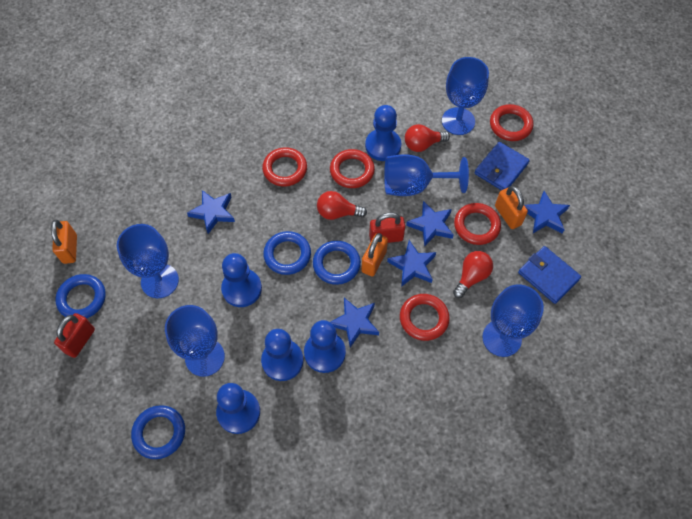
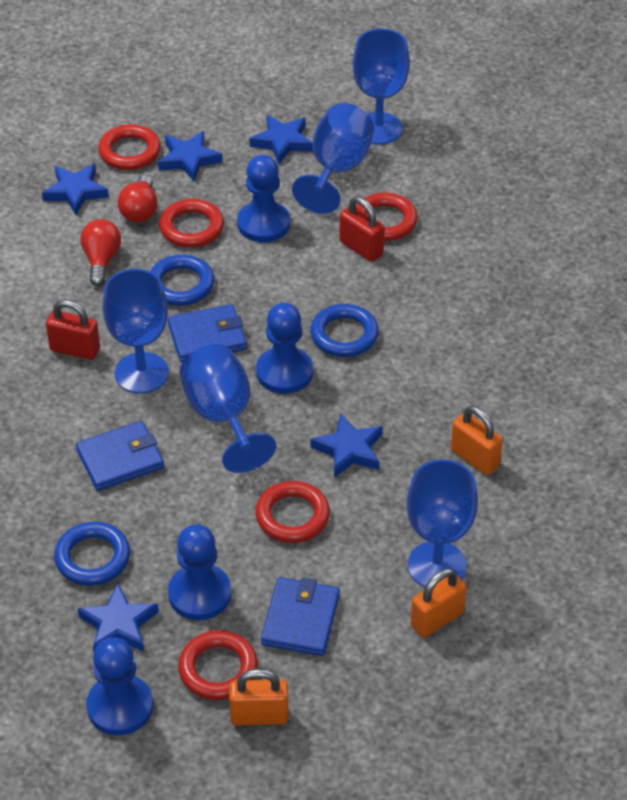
blue pawn: [216,383,260,434] [221,253,262,307] [261,329,303,381] [304,320,346,373] [365,105,401,161] = 5 -> [86,638,153,735] [168,524,231,620] [237,155,290,242] [256,303,313,394] = 4
blue ring: [55,274,106,318] [131,405,185,459] [263,231,311,275] [313,241,361,285] = 4 -> [54,522,130,586] [150,255,214,306] [310,304,379,357] = 3
blue wallet: [475,142,530,190] [518,246,581,304] = 2 -> [76,421,164,491] [168,304,247,363] [261,577,340,656] = 3
red light bulb: [317,191,367,220] [405,124,450,152] [453,251,493,298] = 3 -> [80,219,121,286] [117,175,157,223] = 2

